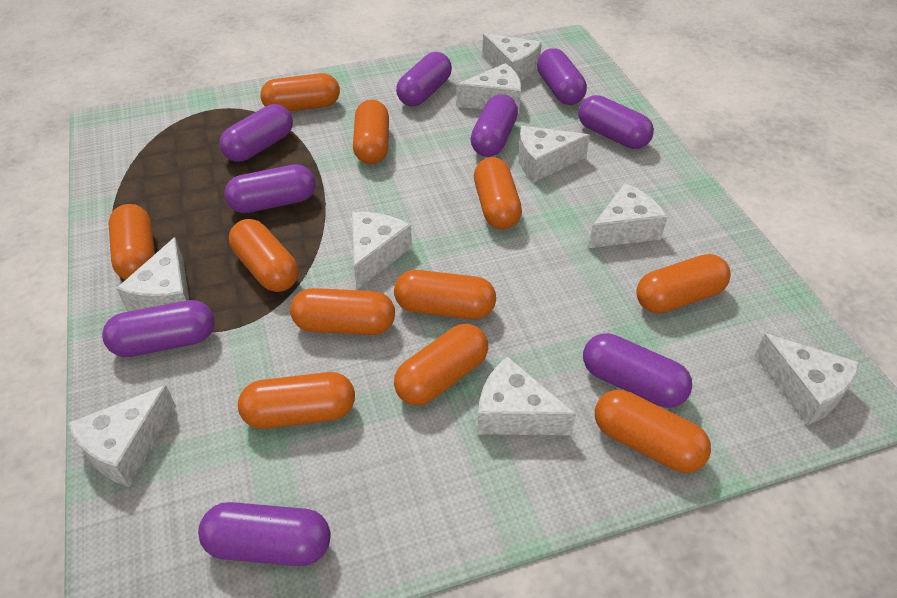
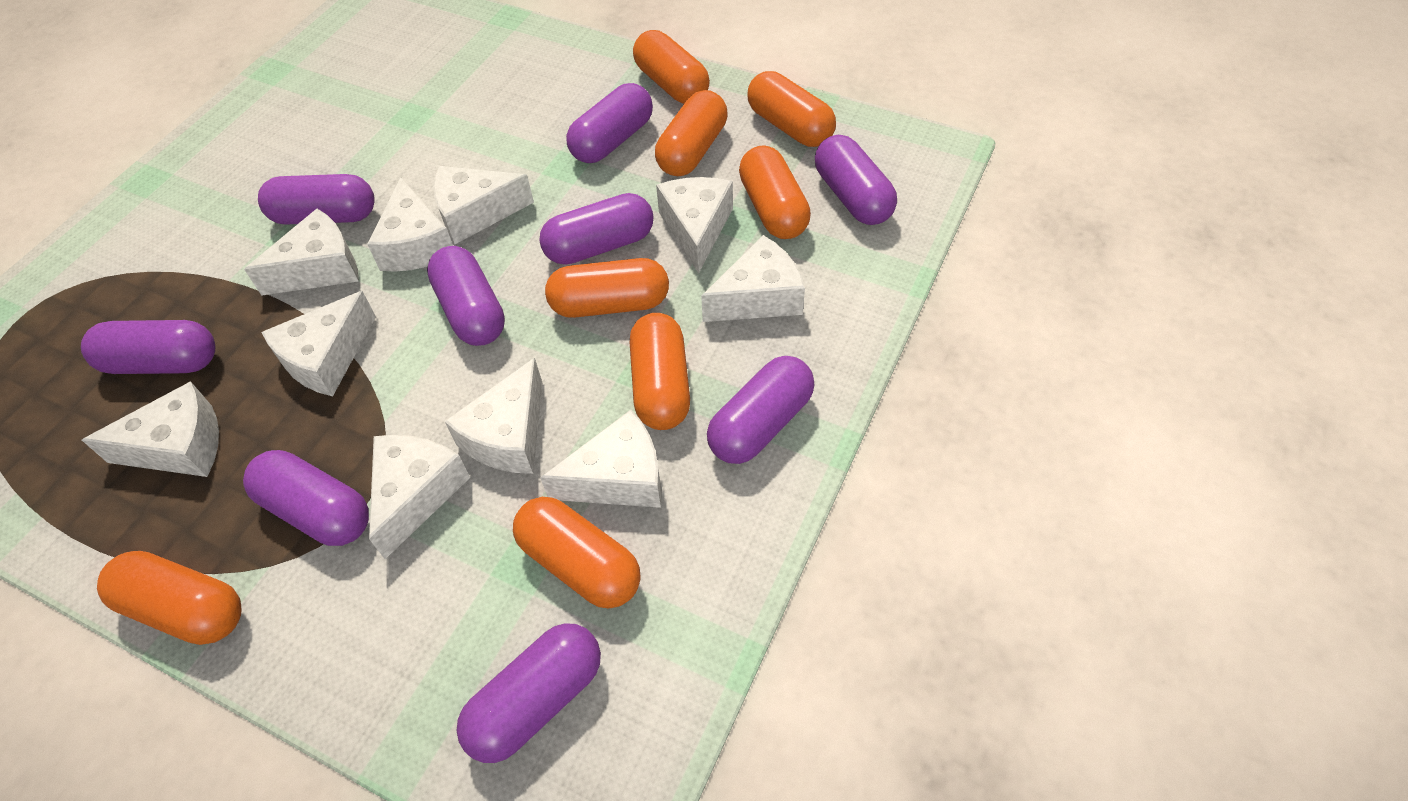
orange capsule: [108,204,155,280] [229,219,298,292] [238,372,355,429] [260,73,340,112] [290,288,395,335] [353,99,389,164] [394,270,496,319] [394,324,488,406] [474,157,522,229] [595,390,711,473] [636,254,731,313] = 11 -> [97,551,242,645] [513,497,641,608] [545,258,669,318] [630,313,690,430] [633,30,710,104] [655,90,728,176] [739,145,811,239] [747,71,836,147] = 8
white cheese: [68,385,176,487] [116,237,189,311] [352,212,412,289] [456,63,521,113] [477,356,576,435] [482,33,542,81] [518,126,590,182] [588,183,667,248] [754,334,860,426] = 9 -> [82,381,219,477] [244,209,359,295] [261,291,376,396] [367,177,453,272] [369,435,470,559] [433,166,534,244] [445,358,542,474] [540,410,662,508] [656,177,733,273] [701,235,805,322] = 10

